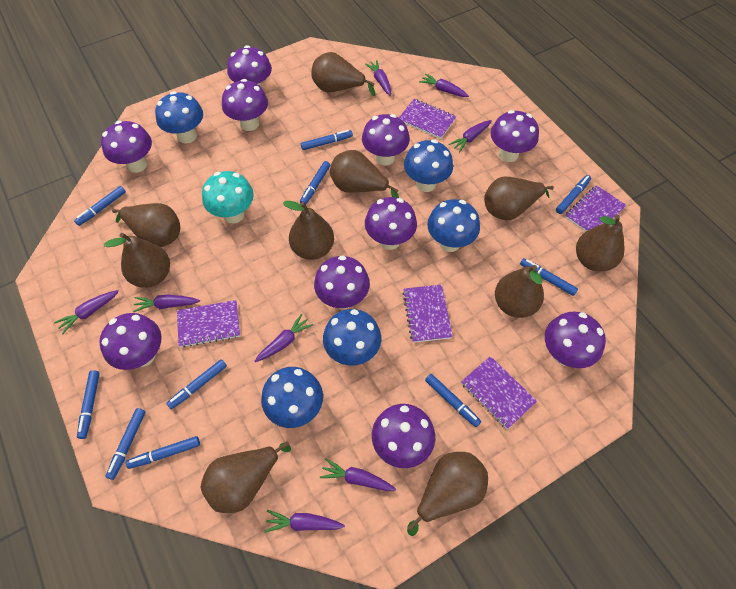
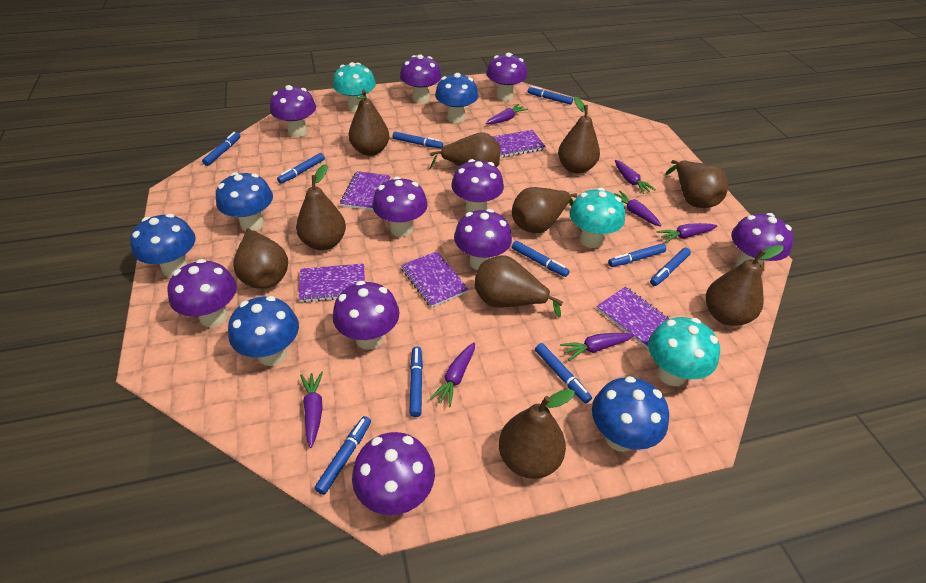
purple carrot: [54,290,119,334] [133,295,200,312] [255,314,313,362] [264,510,345,533] [320,458,396,491] [365,60,391,96] [419,73,469,97] [449,120,492,153] = 8 -> [300,372,323,448] [430,342,475,407] [486,104,528,124] [560,333,634,360] [614,191,662,226] [615,160,656,194] [657,223,717,243] = 7
turquoise mushroom: [202,171,254,223] = 1 -> [333,62,376,112] [569,188,625,248] [648,317,720,386] = 3

